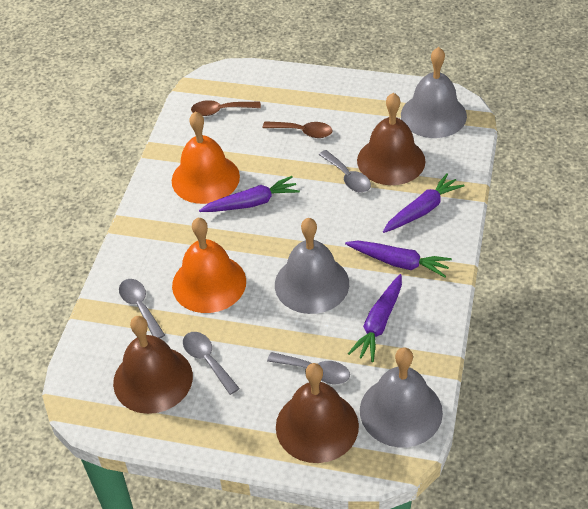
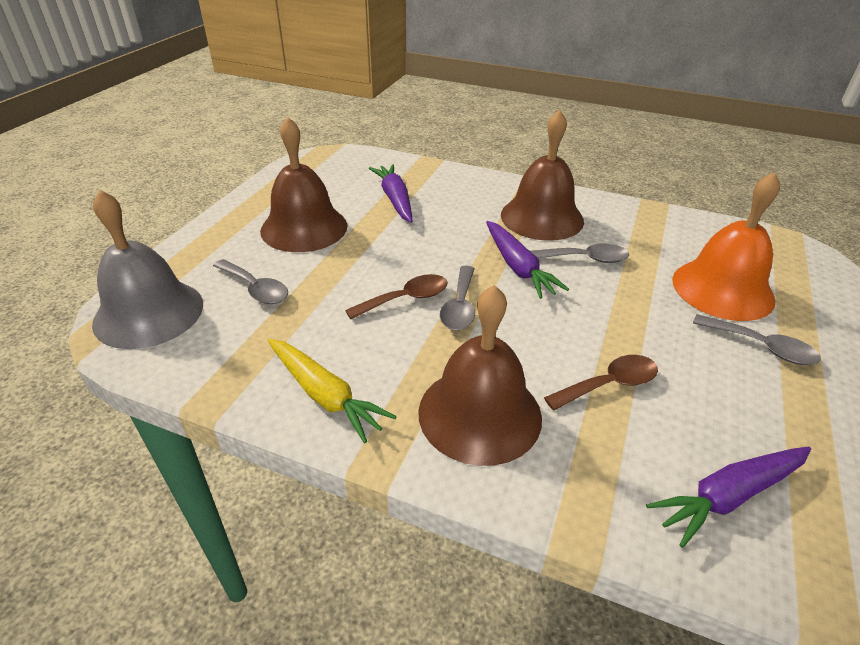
grey bell: [275,218,349,314] [360,347,443,448] [401,47,467,138] = 3 -> [92,190,203,349] = 1
orange bell: [172,111,240,204] [172,218,246,313] = 2 -> [672,172,780,321] = 1
purple carrot: [199,176,300,212] [345,241,452,277] [348,274,402,362] [383,173,464,233] = 4 -> [369,164,413,223] [486,221,569,299] [646,447,811,548] = 3
yellow carrot: none = 0 -> [268,339,397,443] = 1

